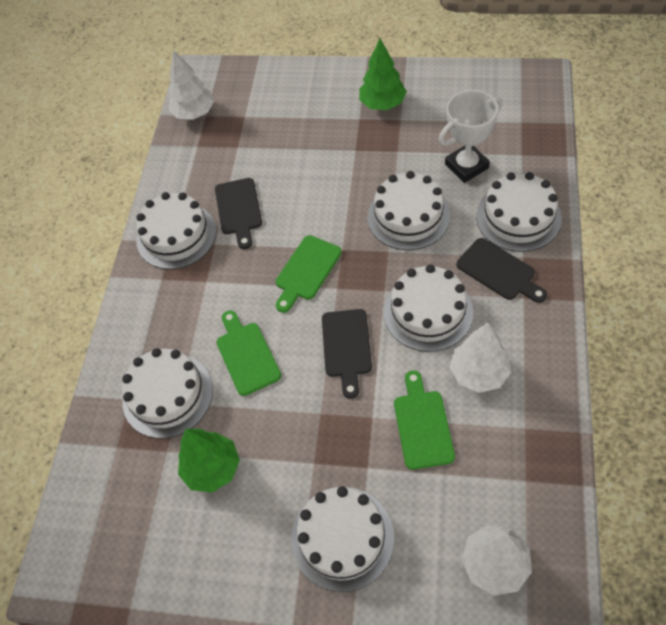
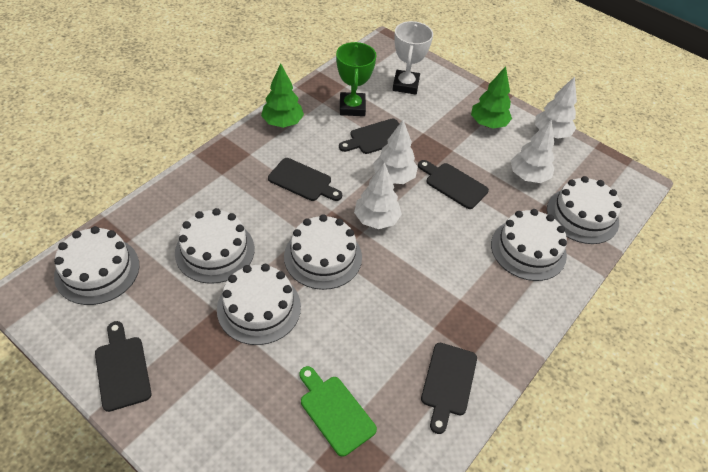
black cutting board: [215,178,262,249] [322,309,372,399] [456,238,547,303] = 3 -> [95,321,151,412] [268,158,342,201] [339,118,399,154] [418,160,489,209] [421,343,477,434] = 5
green cutting board: [216,310,281,396] [276,235,342,313] [394,370,455,470] = 3 -> [300,366,377,457] = 1
green trophy: none = 0 -> [336,42,377,116] = 1
white tree: [168,50,214,120] [450,323,511,393] [462,525,532,596] = 3 -> [354,162,402,229] [373,120,418,184] [511,119,555,183] [535,76,577,139] = 4

